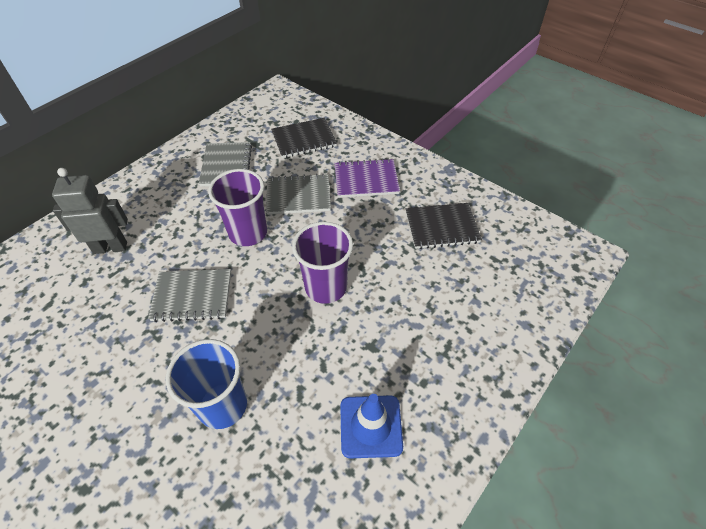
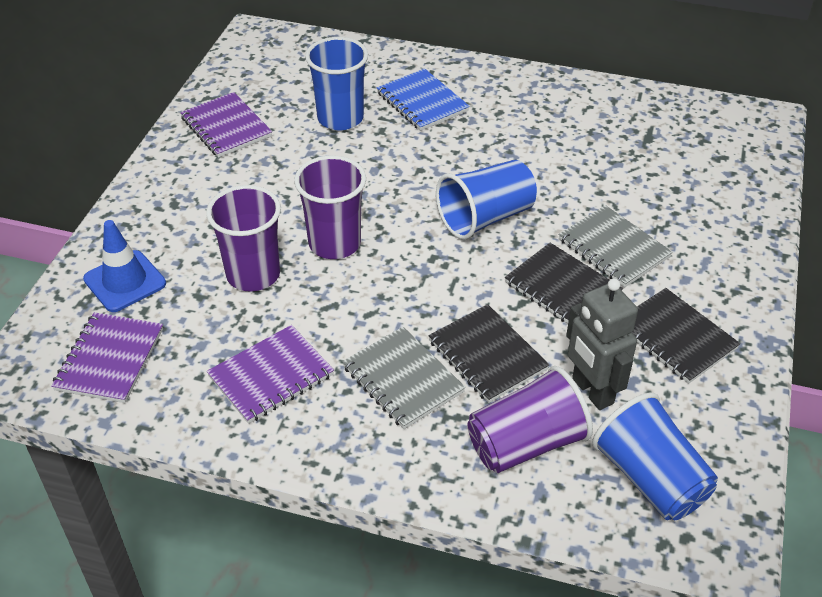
black notebook: [271,118,337,158] [406,203,482,249] = 2 -> [428,304,549,403] [505,243,623,324] [632,288,740,384] = 3
blue cup: [166,339,247,429] = 1 -> [305,37,368,130] [436,160,537,240] [592,393,718,520] = 3
blue notebook: none = 0 -> [377,68,470,131] = 1
grey notebook: [148,269,231,322] [199,142,252,187] [266,174,331,215] = 3 -> [342,327,466,429] [558,205,673,288] = 2
purple cup: [208,169,267,246] [292,222,353,304] = 2 -> [206,185,281,292] [294,155,366,259] [467,366,593,473] = 3
purple notebook: [334,158,400,198] = 1 -> [51,312,163,403] [180,92,272,158] [207,325,334,424] = 3

